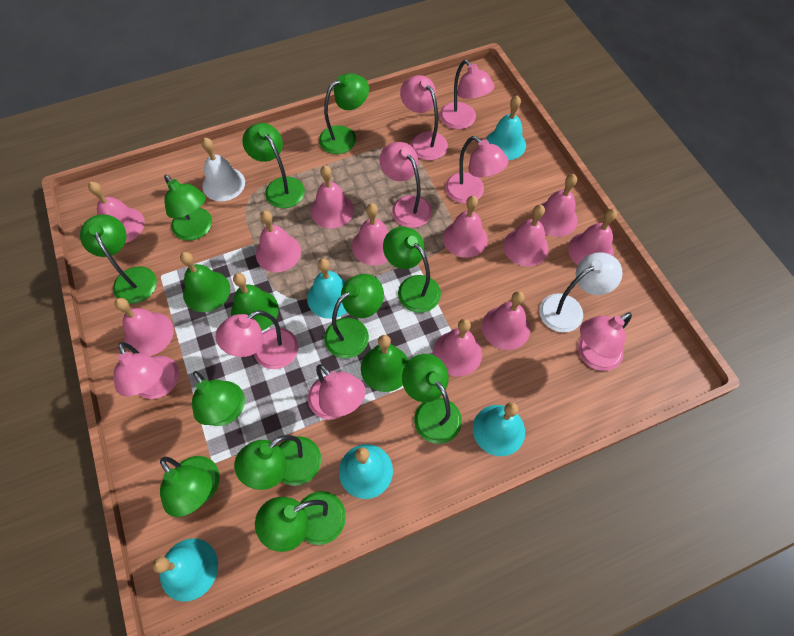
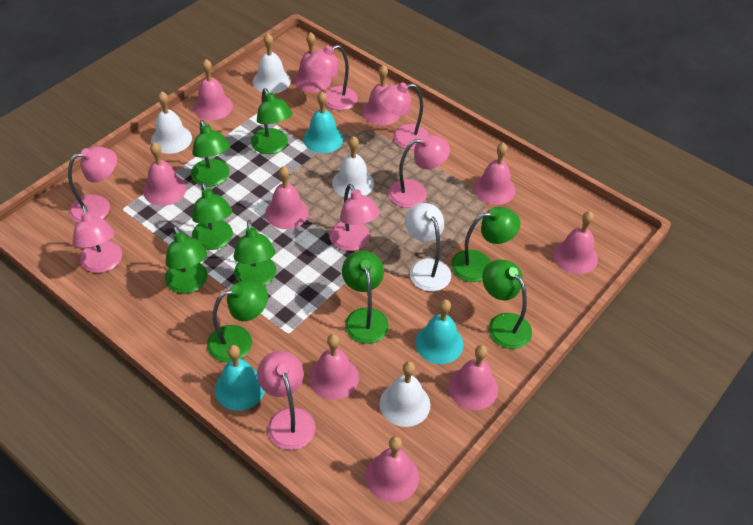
green bell: [180,252,230,312] [231,273,279,331] [361,335,409,392] = 3 -> none = 0
green lamp: [80,214,157,304] [160,456,220,517] [164,174,212,241] [192,371,245,426] [234,435,321,490] [242,123,305,208] [255,491,346,552] [319,73,369,154] [324,274,384,358] [383,227,441,313] [402,354,462,444] = 11 -> [165,226,208,294] [191,120,230,186] [192,182,233,250] [207,280,268,362] [234,220,276,286] [251,88,293,154] [342,251,389,344] [451,207,520,282] [482,260,532,349] = 9
pink bell: [88,182,145,243] [114,298,174,356] [256,211,301,272] [311,165,354,228] [352,203,389,265] [433,319,482,377] [443,196,488,258] [482,291,530,350] [503,205,549,266] [539,174,578,237] [568,209,617,265] = 11 -> [143,143,186,206] [193,59,233,120] [265,166,309,229] [293,32,331,92] [309,334,359,400] [362,65,400,126] [365,436,419,502] [448,345,498,410] [474,142,515,205] [553,211,598,274] = 10
pink lamp: [113,342,179,399] [215,310,299,369] [308,364,366,420] [380,142,432,228] [400,75,448,160] [440,60,495,129] [445,136,509,204] [578,312,632,371] = 8 -> [68,146,117,223] [73,205,122,273] [257,351,315,450] [306,45,358,110] [329,184,380,251] [378,82,429,150] [388,135,450,208] = 7
turquoise bell: [152,538,218,602] [307,258,347,319] [339,444,393,499] [473,402,525,456] [486,96,526,160] = 5 -> [215,345,265,411] [303,92,343,153] [415,299,464,364] = 3
white bell: [202,138,245,201] = 1 -> [151,92,192,154] [253,34,291,94] [332,136,374,198] [380,361,430,427] = 4

